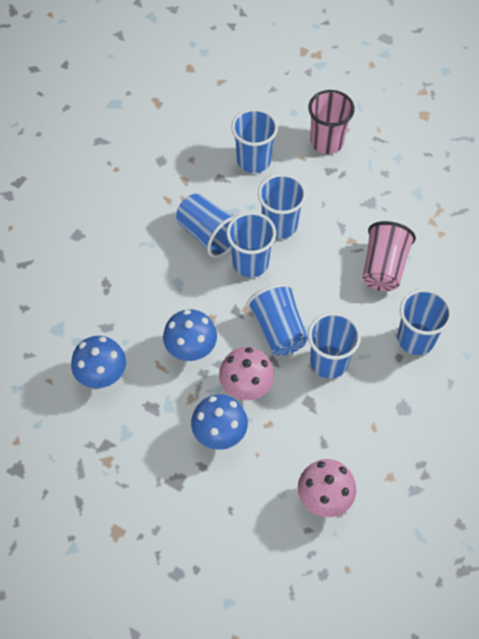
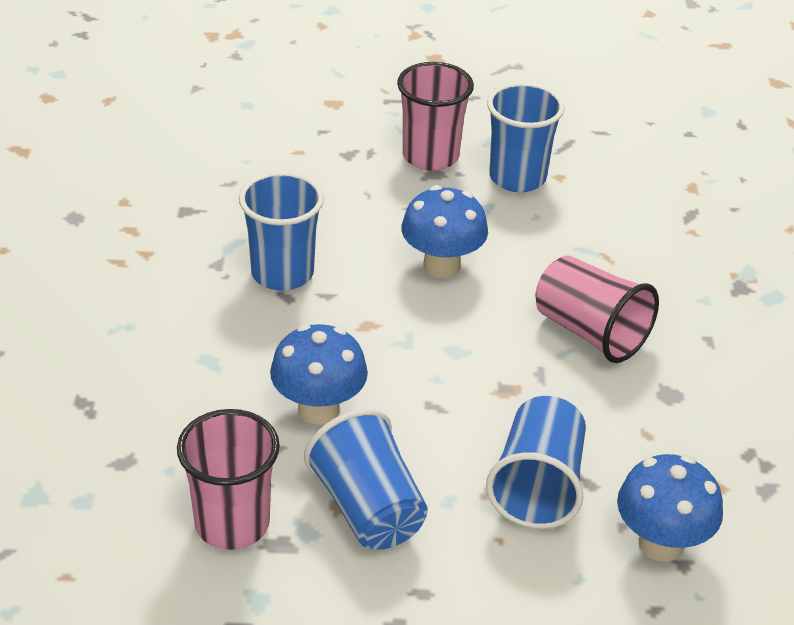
blue cup: [176,194,236,258] [226,212,276,277] [231,109,278,173] [247,283,308,356] [258,174,306,239] [308,312,361,379] [397,289,452,355] = 7 -> [239,171,324,291] [304,409,428,550] [486,396,586,529] [487,82,565,192] = 4
pink cup: [308,90,355,154] [362,221,416,291] = 2 -> [177,409,280,550] [397,62,474,171] [536,256,659,363] = 3
pink mushroom: [219,347,274,400] [298,459,356,517] = 2 -> none = 0

